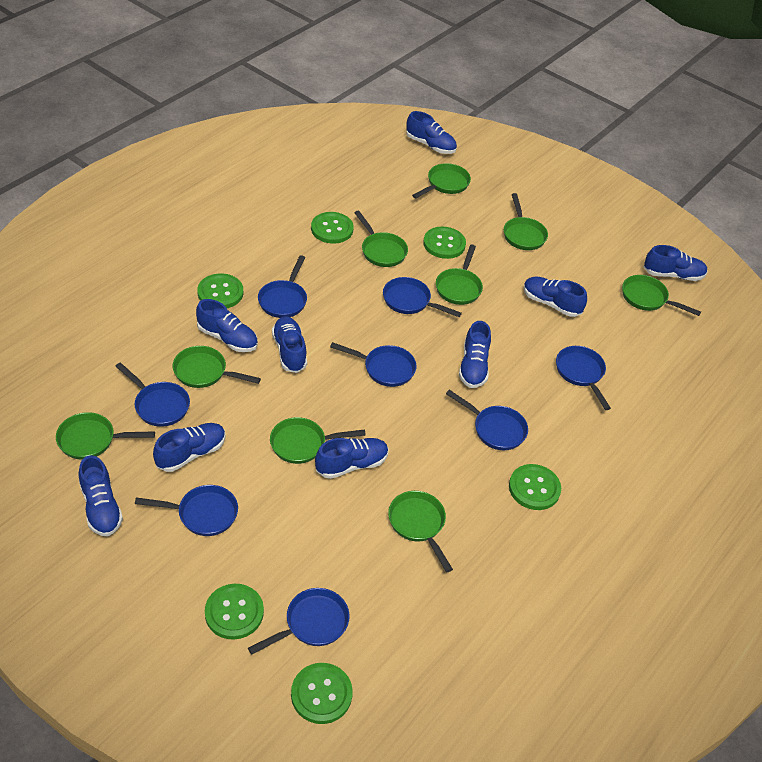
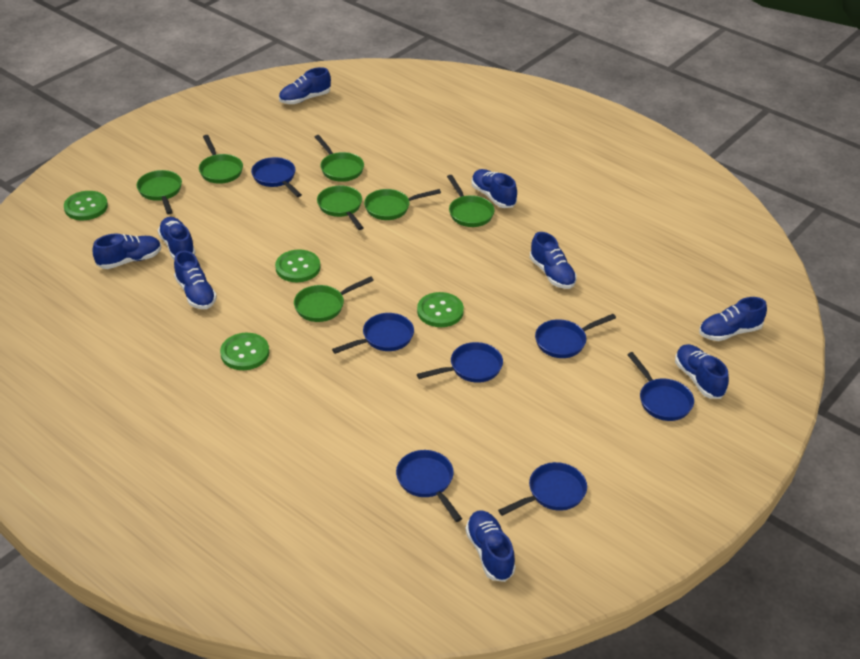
blue pan: [115,363,190,427] [135,485,238,536] [248,588,350,655] [258,255,307,318] [330,342,416,387] [383,277,462,317] [446,390,528,450] [556,346,611,410] = 8 -> [251,157,302,197] [332,313,414,354] [396,450,462,522] [417,342,503,383] [498,462,587,516] [535,314,616,358] [627,352,694,421] = 7
green button: [197,273,243,308] [205,584,264,640] [291,663,353,724] [311,212,353,244] [423,227,466,259] [509,464,561,510] = 6 -> [64,191,108,220] [220,333,269,370] [275,249,320,282] [417,292,464,327] = 4
green pan: [56,412,155,460] [173,346,261,388] [270,417,366,464] [354,211,408,267] [388,491,453,573] [412,163,471,198] [436,245,483,305] [504,193,548,250] [622,275,701,316] = 9 -> [136,170,182,214] [199,135,243,184] [294,276,374,322] [315,135,364,182] [317,186,363,230] [364,189,441,220] [447,175,494,227] = 7

